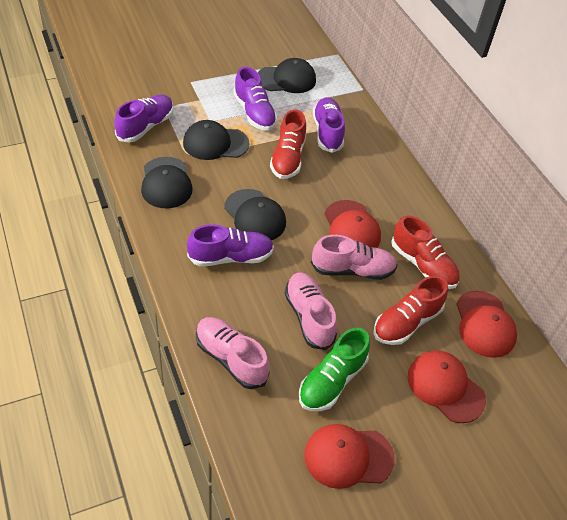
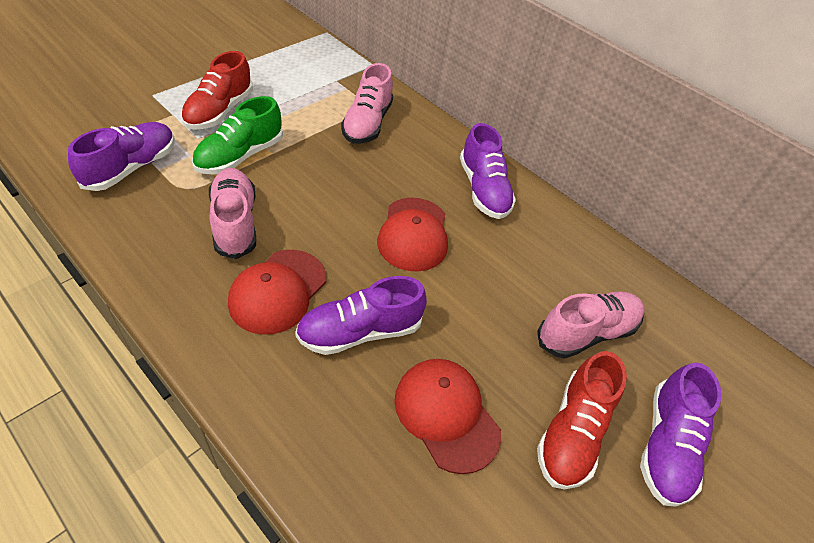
black cap: [141,157,193,208] [183,120,250,160] [224,189,286,240] [258,58,316,93] = 4 -> none = 0
red cap: [304,424,395,489] [325,200,381,248] [408,350,486,423] [456,291,517,358] = 4 -> [228,250,326,335] [377,197,448,272] [394,359,501,474] = 3
red shoe: [270,110,306,179] [373,276,448,345] [391,215,460,289] = 3 -> [181,51,253,130] [537,351,627,490] = 2

